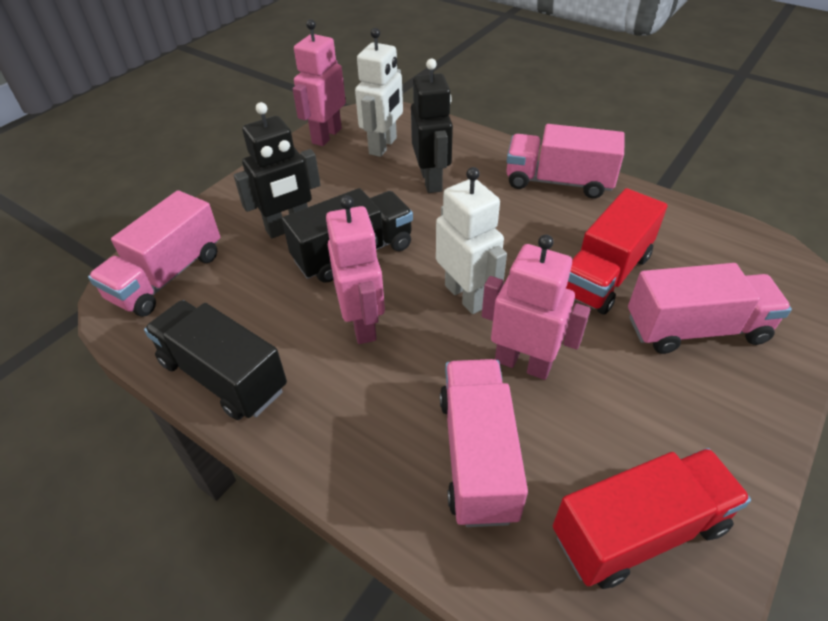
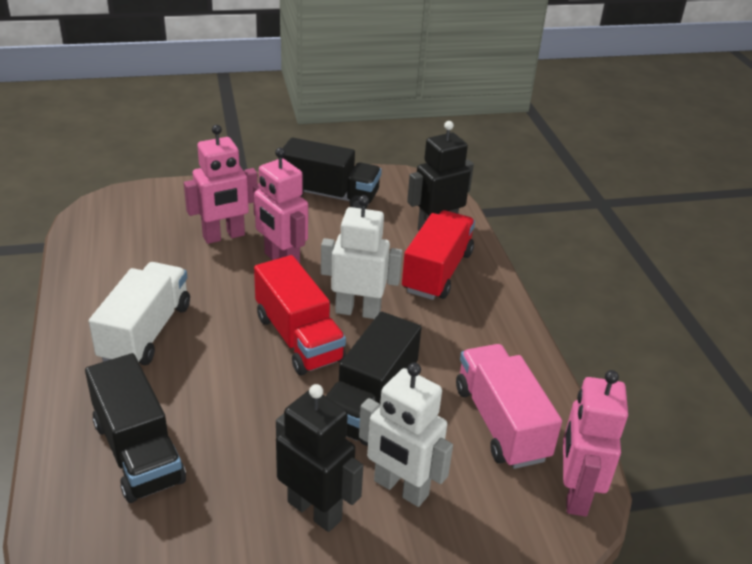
black truck: [144,300,287,420] [282,188,413,283] = 2 -> [85,353,186,503] [282,137,382,209] [326,312,421,446] = 3
pink truck: [88,190,220,317] [440,359,528,527] [506,124,625,199] [628,263,792,354] = 4 -> [456,344,562,469] = 1
white truck: none = 0 -> [89,262,190,365] = 1

